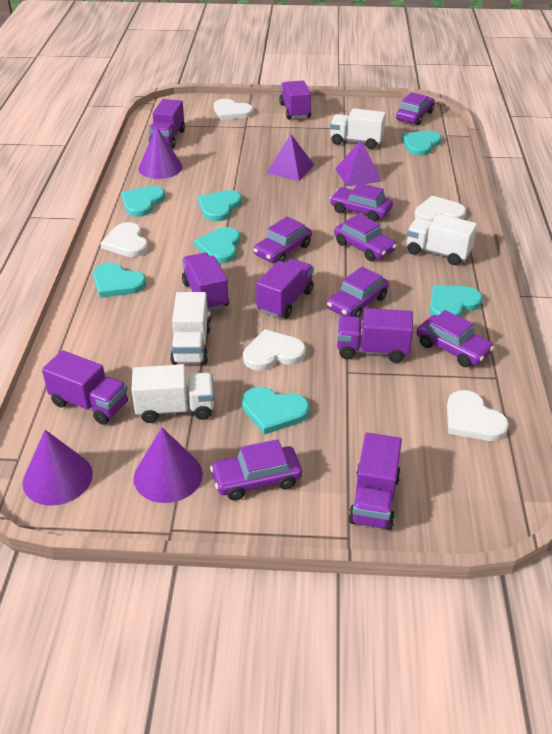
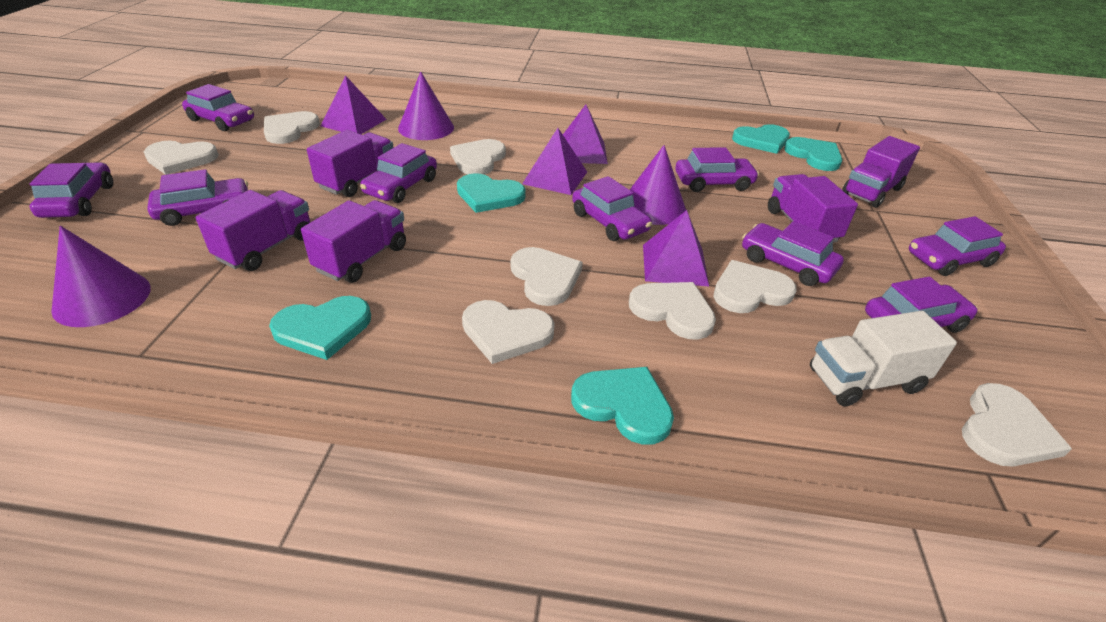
purple car: [210,439,302,500] [253,217,312,263] [327,267,389,317] [330,183,393,222] [334,214,397,261] [396,92,435,125] [417,310,494,367] = 7 -> [29,162,113,218] [147,169,248,226] [182,84,254,131] [360,143,437,203] [572,176,652,241] [675,147,759,192] [742,221,844,286] [865,277,978,333] [909,216,1006,276] = 9
purple pyramid: [266,134,314,181] [335,140,382,186] = 2 -> [321,75,386,134] [522,128,587,195] [563,105,608,164] [643,210,709,287] = 4
purple truck: [42,350,128,425] [149,99,185,148] [182,253,229,311] [256,259,314,319] [279,80,311,119] [337,308,413,363] [348,433,402,530] = 7 -> [196,190,310,271] [301,200,406,283] [307,130,394,197] [768,174,858,243] [842,136,920,208] = 5
turquoise heart: [93,263,146,298] [121,186,165,217] [194,227,240,263] [198,190,242,221] [242,387,309,435] [402,131,442,156] [430,285,483,317] = 7 -> [269,296,371,360] [457,173,526,213] [571,367,674,445] [732,124,790,154] [784,137,843,171] = 5
white heart: [100,222,148,257] [214,99,253,120] [243,329,306,371] [414,196,466,221] [447,390,509,441] = 5 -> [144,141,219,175] [264,111,320,144] [450,139,506,175] [462,300,555,364] [511,247,583,306] [629,282,716,340] [713,260,797,313] [962,383,1072,467] = 8
white truck: [131,364,214,423] [170,292,211,365] [330,108,386,149] [407,214,477,265] = 4 -> [810,311,957,406] = 1

